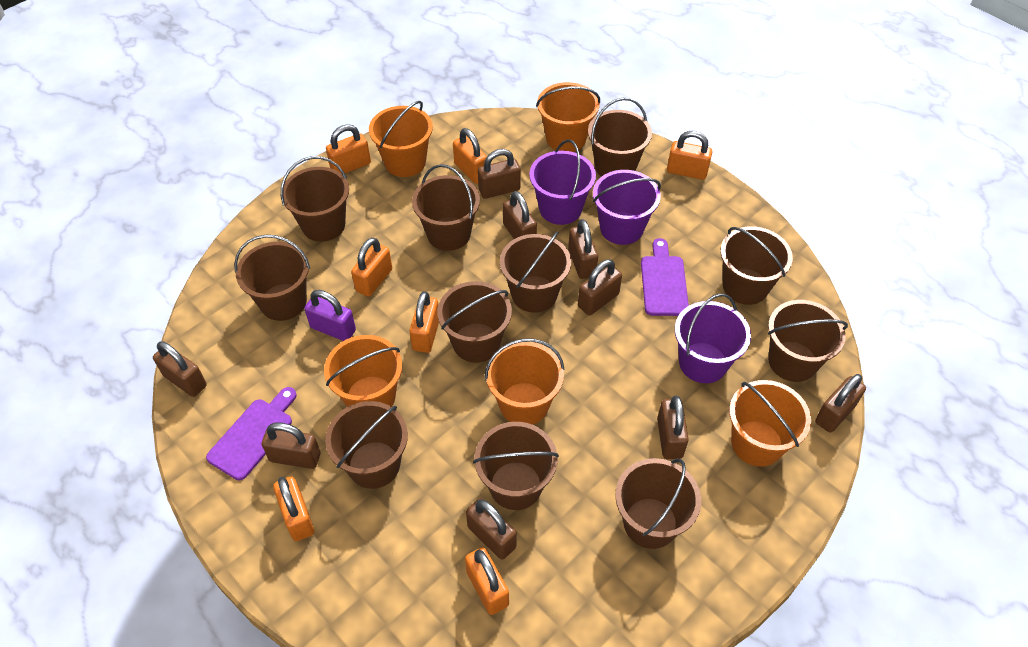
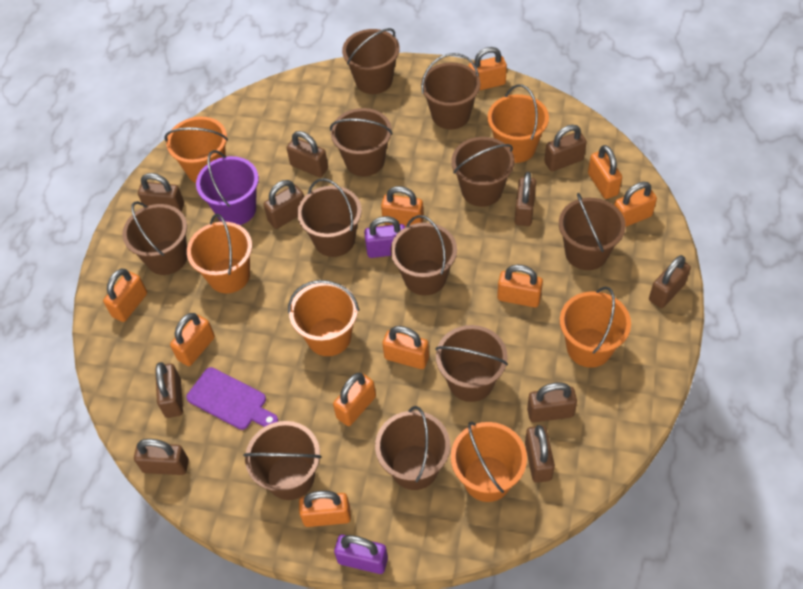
brown padlock: [153,341,207,397] [262,422,321,469] [466,498,516,560] [478,149,521,199] [503,191,537,239] [568,219,598,279] [578,259,622,315] [657,396,689,459] [815,374,866,433] = 9 -> [134,439,189,475] [138,173,184,212] [155,362,183,418] [263,180,304,229] [287,131,328,177] [515,172,536,226] [525,425,555,483] [527,382,577,423] [544,125,587,171] [649,255,691,308] = 10
orange bucket: [324,335,402,407] [369,101,433,177] [485,339,565,425] [536,82,600,152] [729,380,811,467] = 5 -> [164,116,228,183] [187,214,252,293] [288,280,359,356] [451,422,527,502] [488,84,549,163] [560,286,631,368] = 6
orange padlock: [273,476,314,541] [326,124,371,174] [351,237,392,297] [409,291,439,353] [453,128,487,184] [465,547,509,615] [667,131,712,180] = 7 -> [103,269,147,322] [170,313,215,366] [299,491,351,527] [333,373,376,426] [381,186,424,227] [382,326,429,369] [468,47,507,91] [497,265,543,307] [588,145,622,199] [614,182,657,227] = 10
purple bucket: [529,139,596,225] [593,170,661,245] [675,293,751,383] = 3 -> [196,150,259,225] = 1
purple cutting board: [206,387,297,480] [641,238,689,316] = 2 -> [186,367,278,430] = 1
purple padlock: [304,290,356,341] = 1 -> [334,535,388,574] [364,216,405,258] = 2

